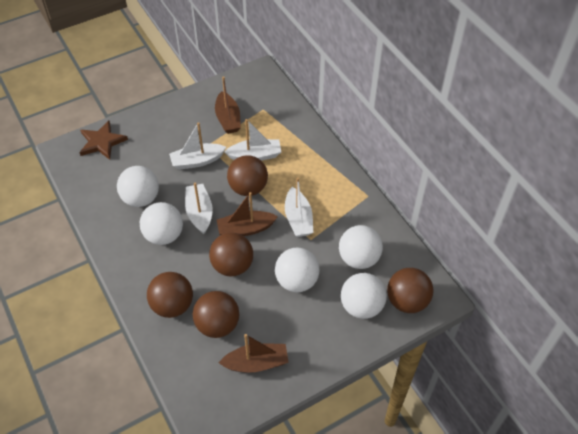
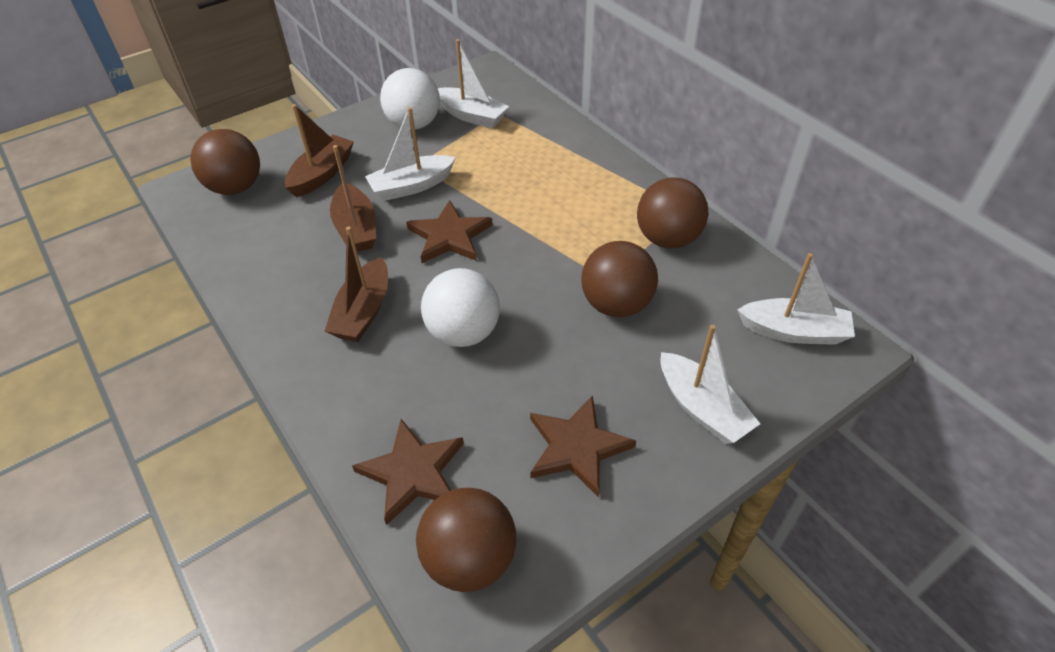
brown ball: [147,272,193,318] [193,291,239,338] [209,232,253,277] [227,155,268,196] [387,268,433,313] = 5 -> [190,129,260,195] [416,488,516,592] [581,241,658,317] [637,177,708,248] = 4
brown star: [79,121,128,160] = 1 -> [352,419,464,525] [406,200,493,263] [530,395,636,498] = 3
white ball: [117,166,159,207] [140,202,183,245] [275,247,320,292] [339,225,383,269] [341,273,387,319] = 5 -> [380,68,440,130] [421,268,500,347] = 2

